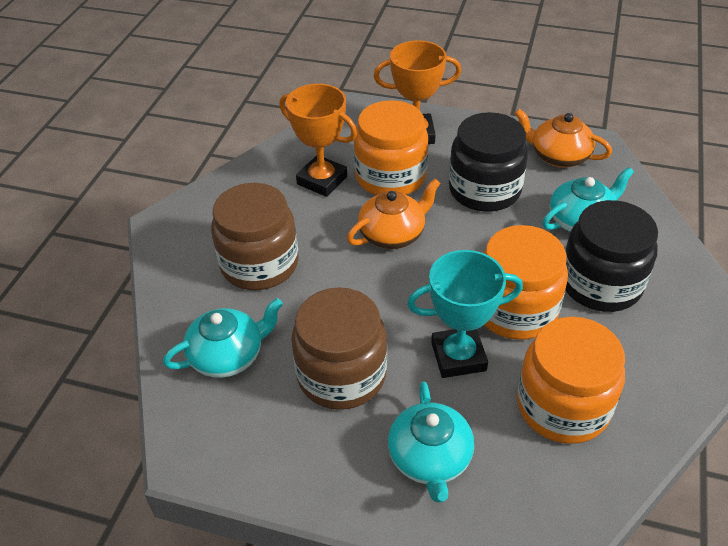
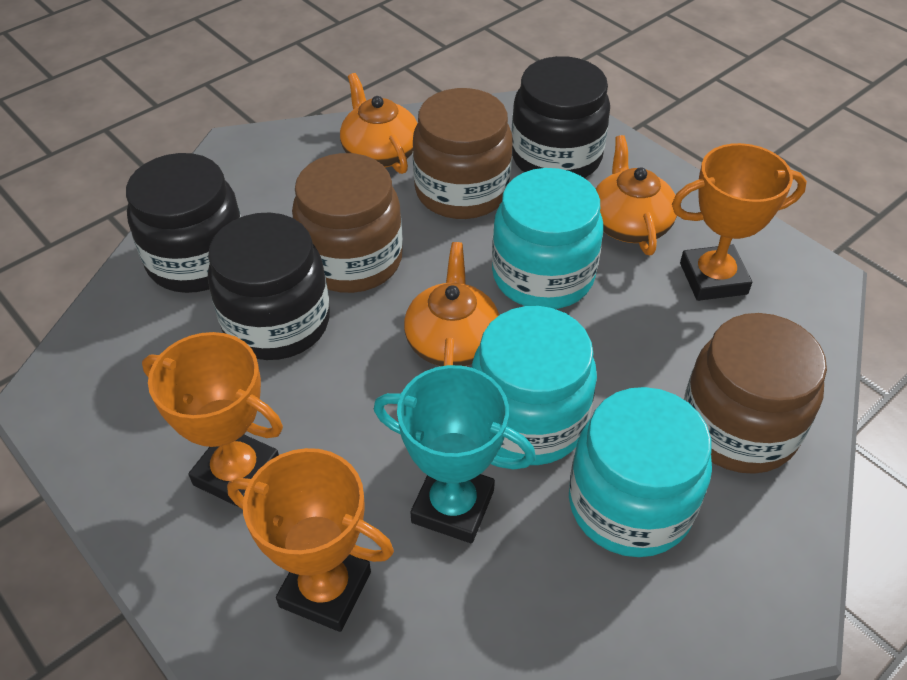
black jar: [449,112,528,212] [565,200,658,312] = 2 -> [126,153,241,293] [208,212,330,360] [511,56,610,178] = 3
brown jar: [211,183,299,290] [291,287,387,410] = 2 -> [292,153,403,293] [413,88,512,219] [684,313,827,474] = 3
orange jar: [354,100,428,195] [484,225,568,340] [517,317,625,444] = 3 -> none = 0
orange teapot: [347,178,441,249] [515,109,612,168] = 2 -> [340,73,417,174] [404,242,499,366] [596,135,677,255] = 3
orange trophy: [279,84,357,197] [374,40,461,144] = 2 -> [142,332,283,508] [227,448,394,632] [672,143,807,301] = 3
turquoise jar: none = 0 -> [472,306,597,465] [492,168,603,309] [569,387,712,557] = 3
turquoise teapot: [163,298,283,378] [388,381,474,503] [542,167,634,232] = 3 -> none = 0

